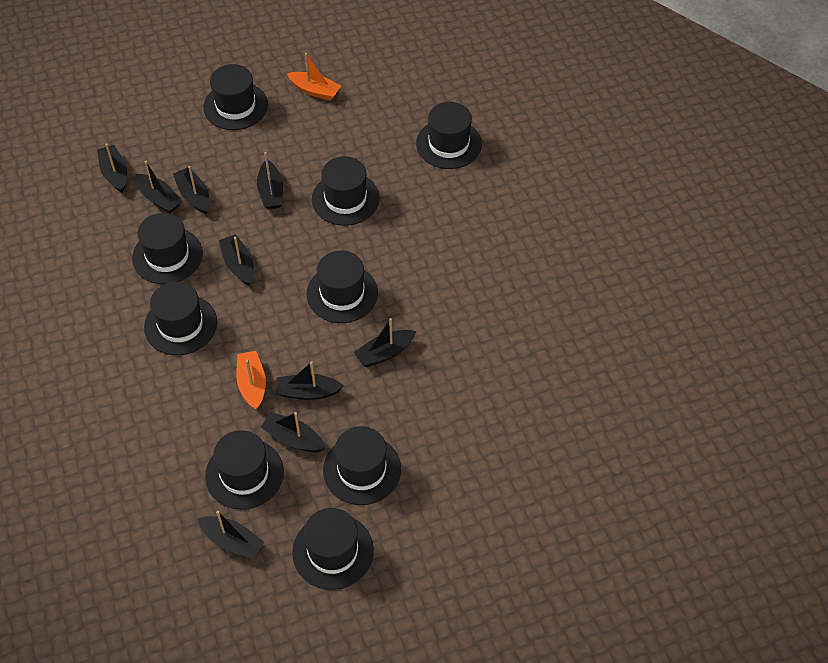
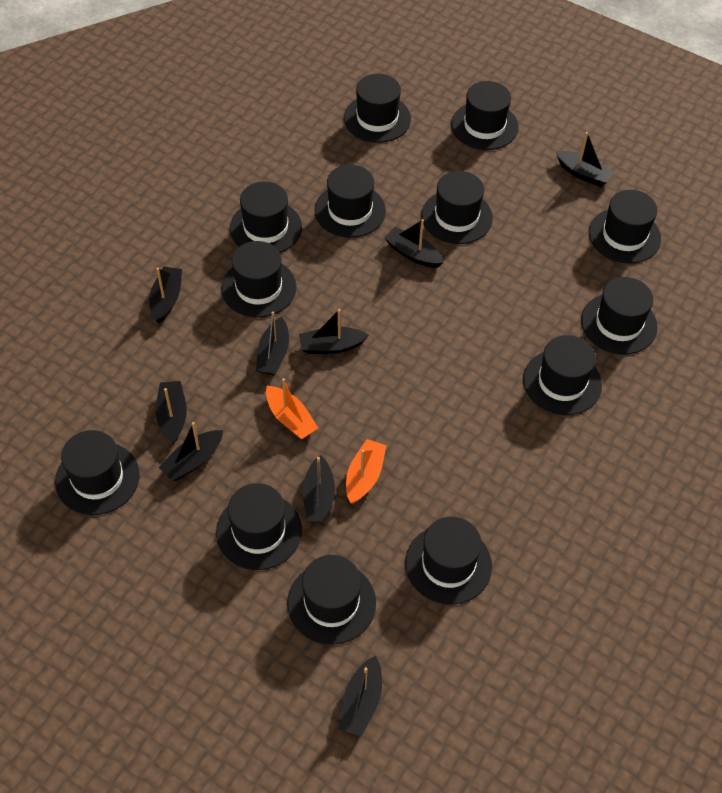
black hat: [132,213,203,284] [144,282,217,356] [203,64,268,130] [205,430,284,510] [292,508,374,590] [306,251,378,323] [312,156,380,226] [323,426,401,505] [416,102,482,169] = 9 -> [55,430,140,515] [216,483,302,570] [221,241,296,318] [230,181,302,253] [287,555,376,645] [314,165,386,238] [344,74,411,143] [405,517,492,605] [421,171,493,244] [451,81,519,150] [523,335,602,415] [581,277,657,355] [589,190,661,264] = 13

